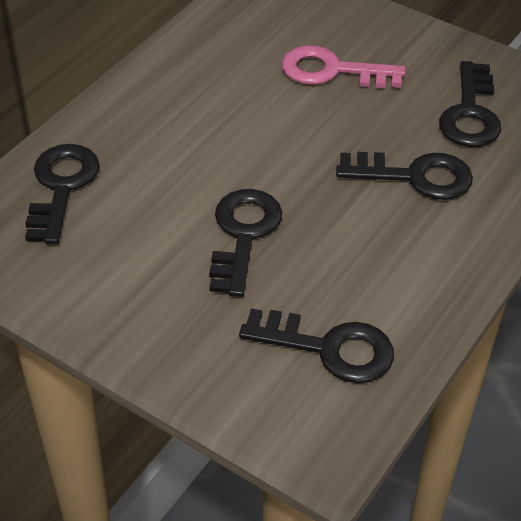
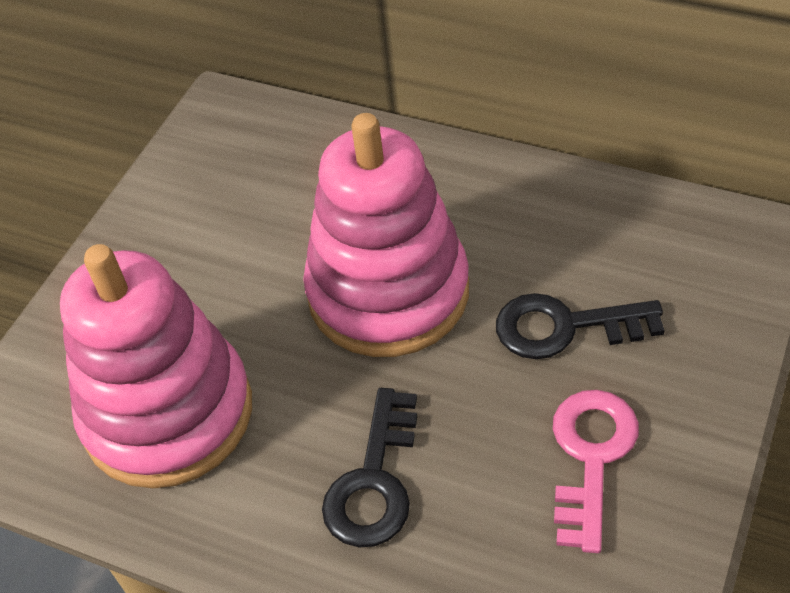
black key: [25,144,99,244] [209,189,282,297] [239,308,394,383] [336,152,473,200] [439,61,501,147] = 5 -> [322,388,417,547] [496,293,665,359] = 2
pink stacking toy: none = 0 -> [60,244,252,489] [303,113,469,357] = 2

